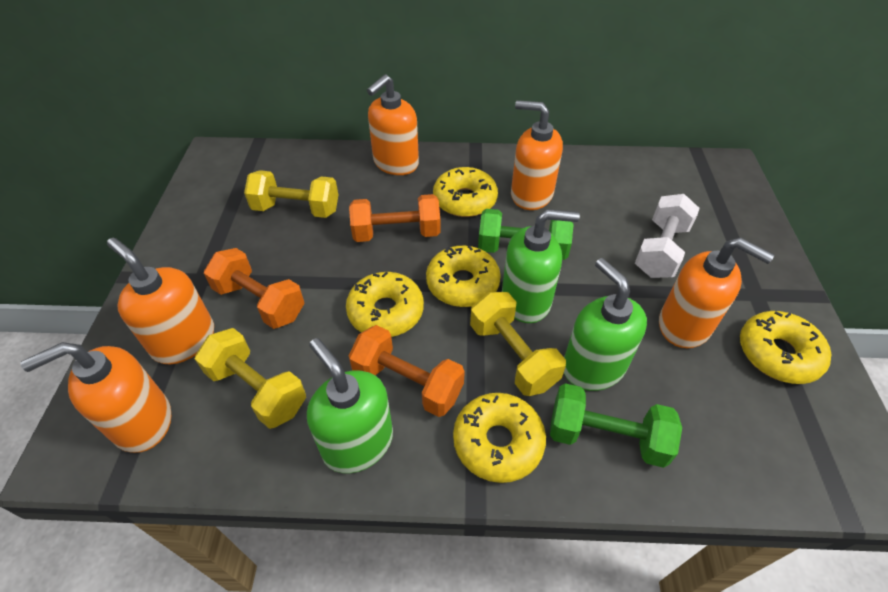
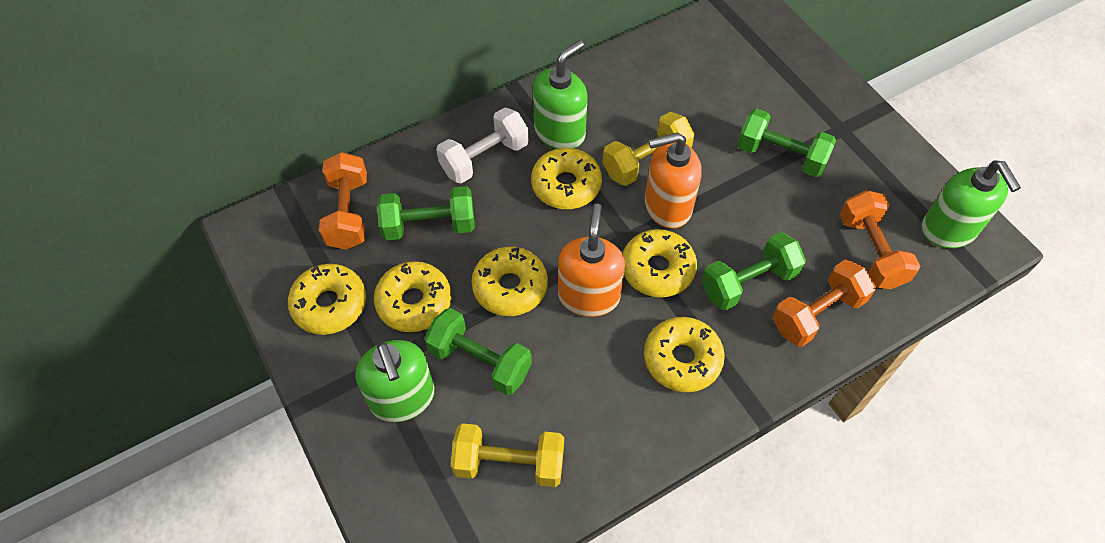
green dumbbell: [478,209,574,260] [550,383,682,468] = 2 -> [377,186,475,241] [424,308,532,395] [702,232,806,311] [737,108,836,177] = 4
orange soap dispenser: [20,342,171,453] [107,238,214,364] [367,74,419,175] [511,100,563,210] [659,238,774,348] = 5 -> [558,203,625,317] [645,133,702,229] = 2
yellow donut: [346,272,424,337] [426,245,501,307] [433,167,498,217] [453,393,546,483] [740,311,831,384] = 5 -> [288,264,366,335] [374,261,451,332] [471,247,548,316] [531,148,602,209] [623,229,697,298] [644,317,725,392] = 6
yellow dumbbell: [195,328,306,429] [244,170,338,218] [470,292,566,396] = 3 -> [451,423,564,487] [603,112,695,186] = 2

